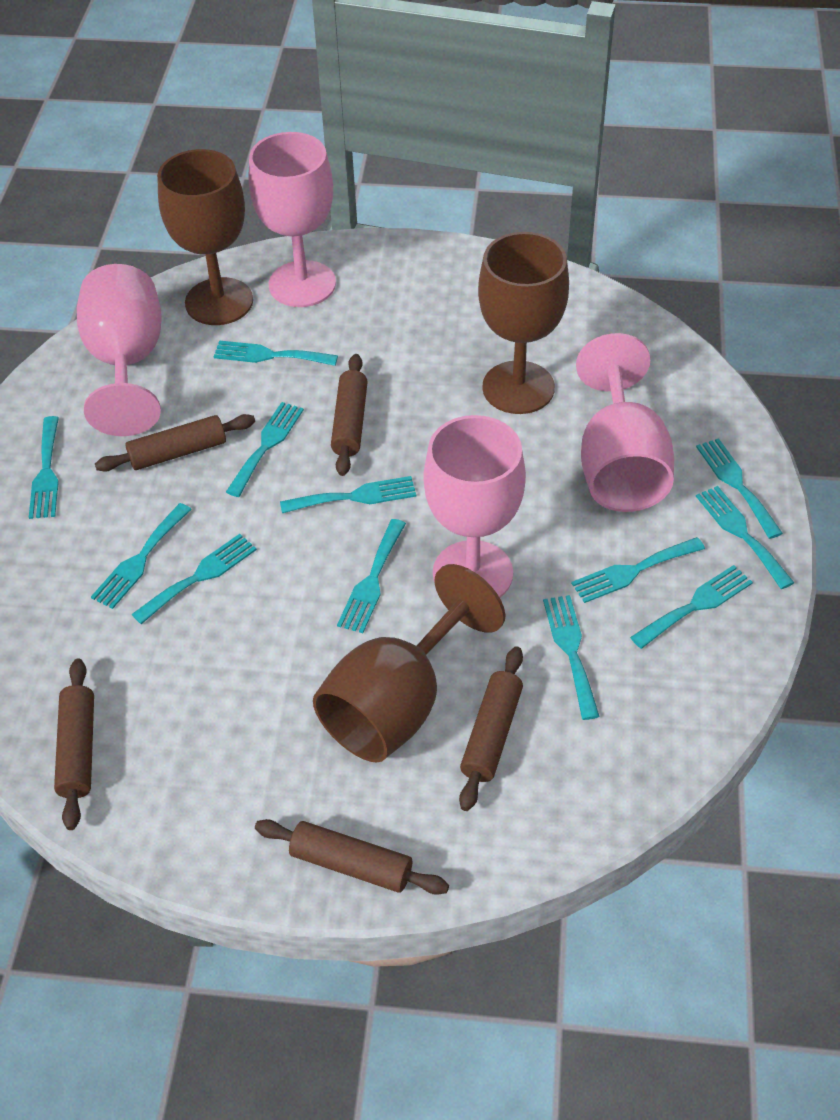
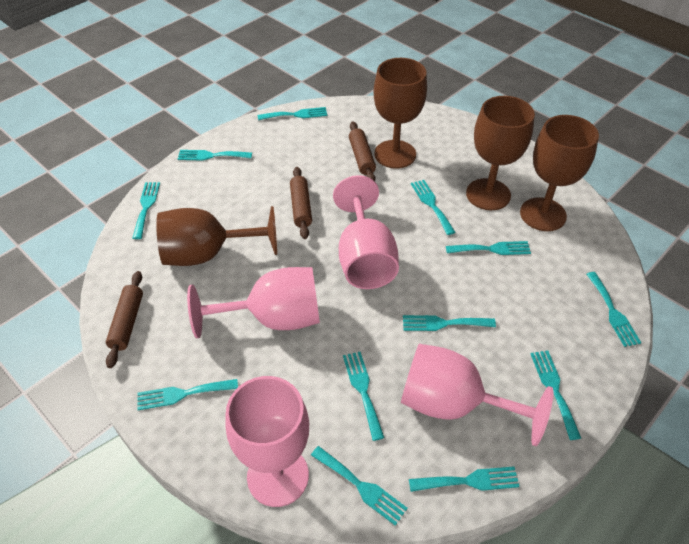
brown goblet: [157,149,253,325] [313,564,505,763] [478,232,569,414] = 3 -> [156,206,277,266] [373,58,427,169] [466,96,535,210] [520,115,599,231] = 4
brown rolling pin: [54,659,94,830] [95,414,255,472] [255,819,449,895] [331,354,368,476] [459,646,523,811] = 5 -> [106,271,143,368] [290,167,312,239] [349,121,376,181] = 3

